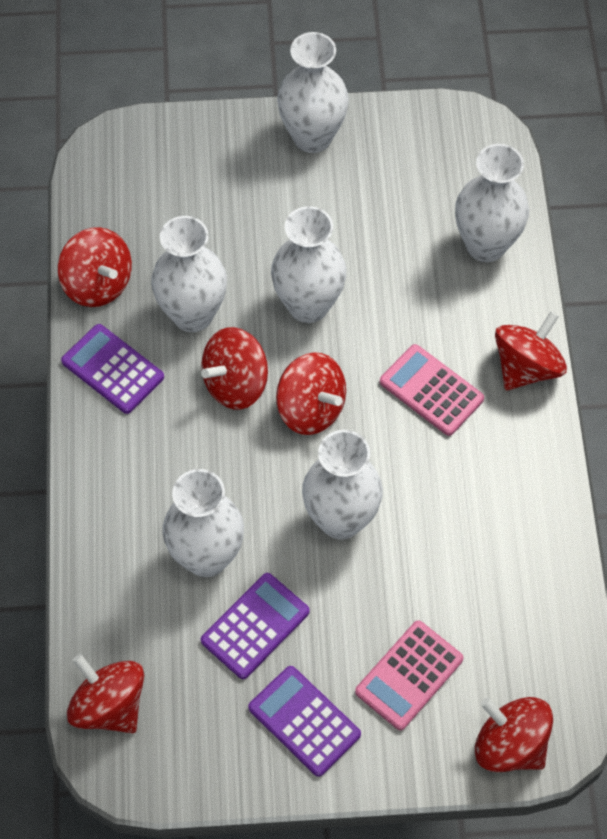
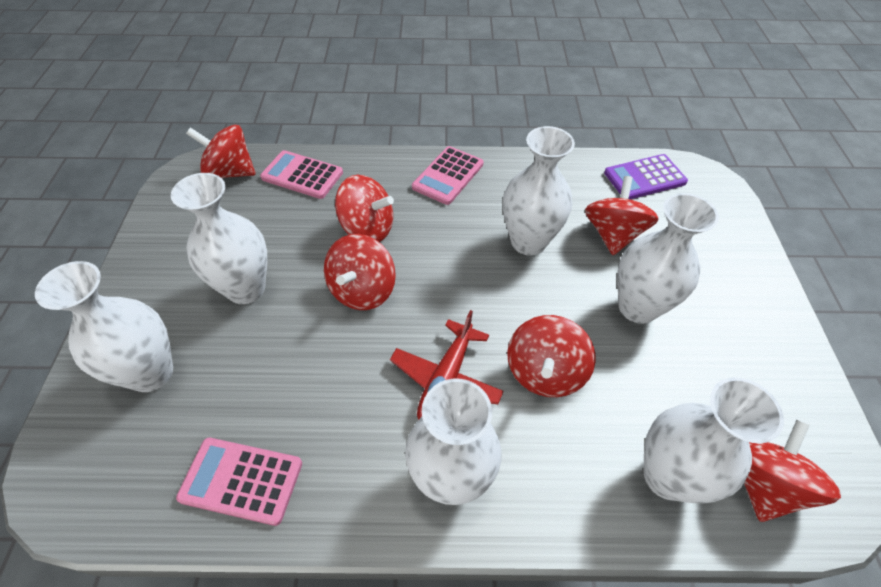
pink calculator: [355,620,464,730] [380,344,484,436] = 2 -> [176,438,302,526] [260,150,343,199] [412,146,484,205] = 3
purple calculator: [61,324,164,414] [201,573,310,679] [248,666,361,777] = 3 -> [604,154,688,199] = 1
red plane: none = 0 -> [390,310,504,420] = 1

